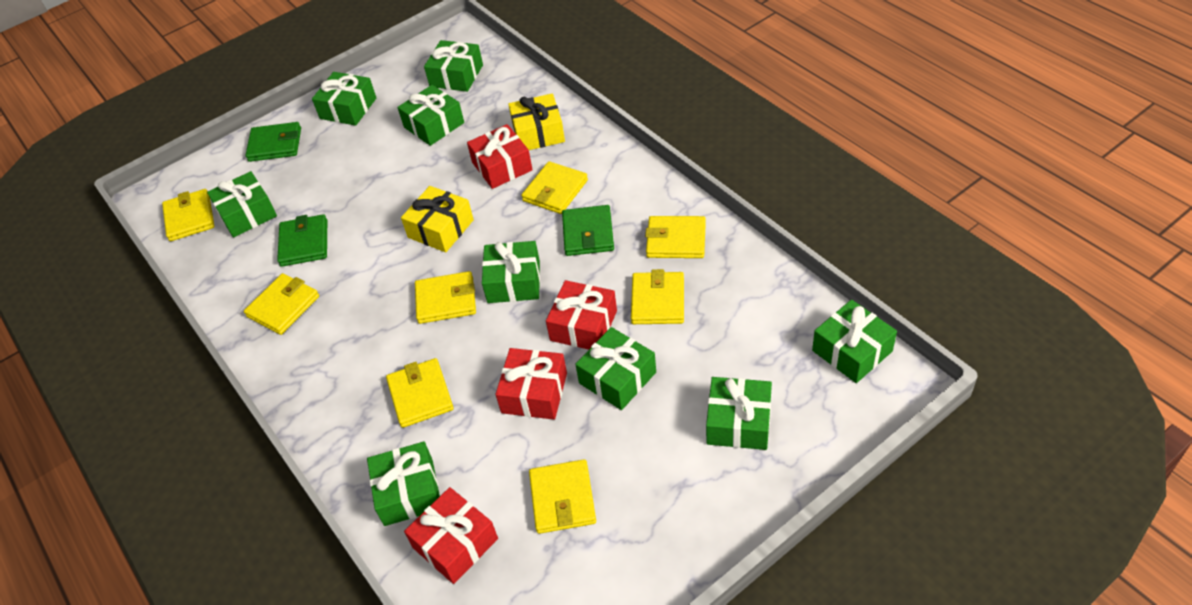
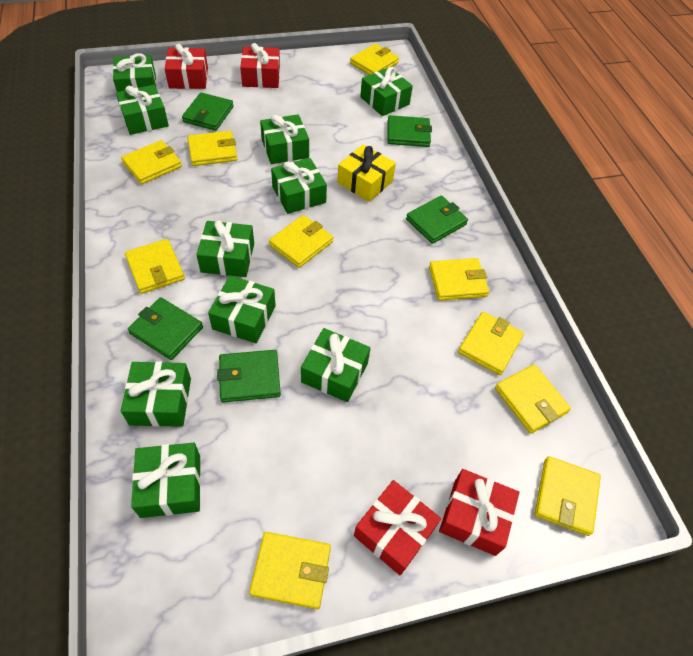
green gift: [207,171,277,238] [312,72,376,126] [367,442,440,526] [398,85,464,146] [424,40,483,92] [482,241,540,303] [575,327,656,410] [706,377,772,450] [812,300,897,383] = 9 -> [113,53,157,92] [116,85,169,135] [121,361,191,427] [131,443,201,518] [196,220,254,277] [208,275,276,343] [260,114,309,164] [271,158,327,214] [301,328,371,402] [360,67,413,116] = 10
green wallet: [246,122,301,162] [277,214,327,267] [562,205,614,256] = 3 -> [128,297,203,360] [182,92,234,131] [217,350,281,403] [387,115,432,147] [406,196,468,244] = 5
yellow gift: [401,186,474,252] [508,93,565,150] = 2 -> [337,144,396,202] = 1
yellow wallet: [162,189,215,241] [244,273,319,335] [386,358,454,428] [415,271,476,324] [521,161,588,214] [529,459,596,534] [631,269,684,324] [645,216,706,258] = 8 -> [121,140,182,184] [125,239,185,294] [187,131,237,166] [249,532,331,609] [269,215,333,268] [350,44,399,75] [429,258,489,301] [458,312,524,375] [495,364,571,434] [534,456,601,536] = 10

